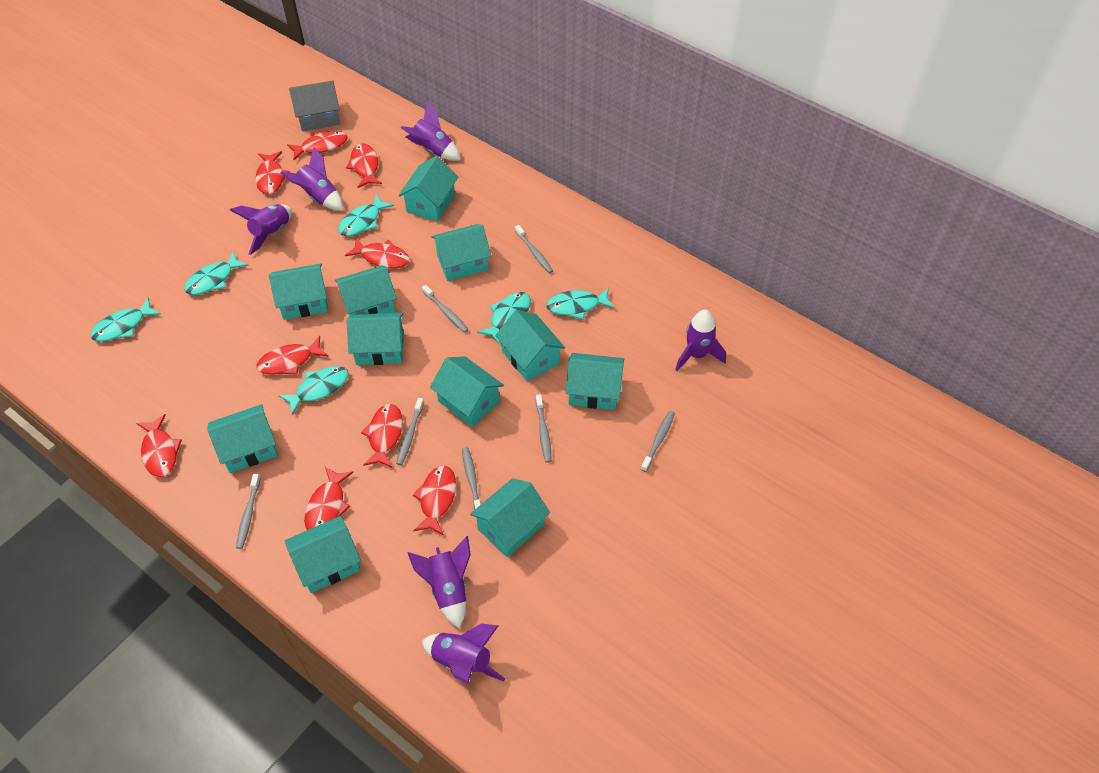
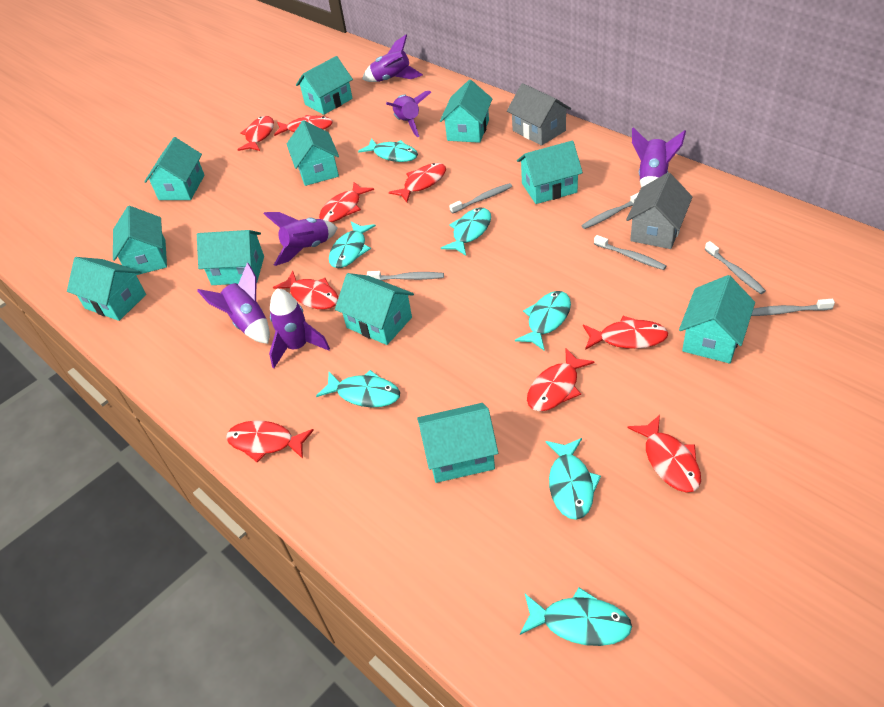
grey house: [289,80,340,131] = 1 -> [507,83,571,146] [626,172,692,249] = 2
grey toothbrush: [236,474,261,549] [396,398,424,465] [422,285,469,333] [462,447,481,510] [515,225,553,273] [536,394,551,463] [641,411,675,472] = 7 -> [367,271,444,280] [449,183,512,214] [581,193,638,229] [594,235,666,270] [705,241,766,294] [751,299,835,316] = 6
turquoise fish: [91,297,161,342] [184,252,249,295] [278,366,349,415] [338,195,394,236] [477,292,531,345] [546,287,615,320] = 6 -> [316,370,400,407] [329,221,376,268] [358,138,418,162] [441,208,491,256] [515,291,571,351] [520,588,632,646] [545,438,601,520] = 7

